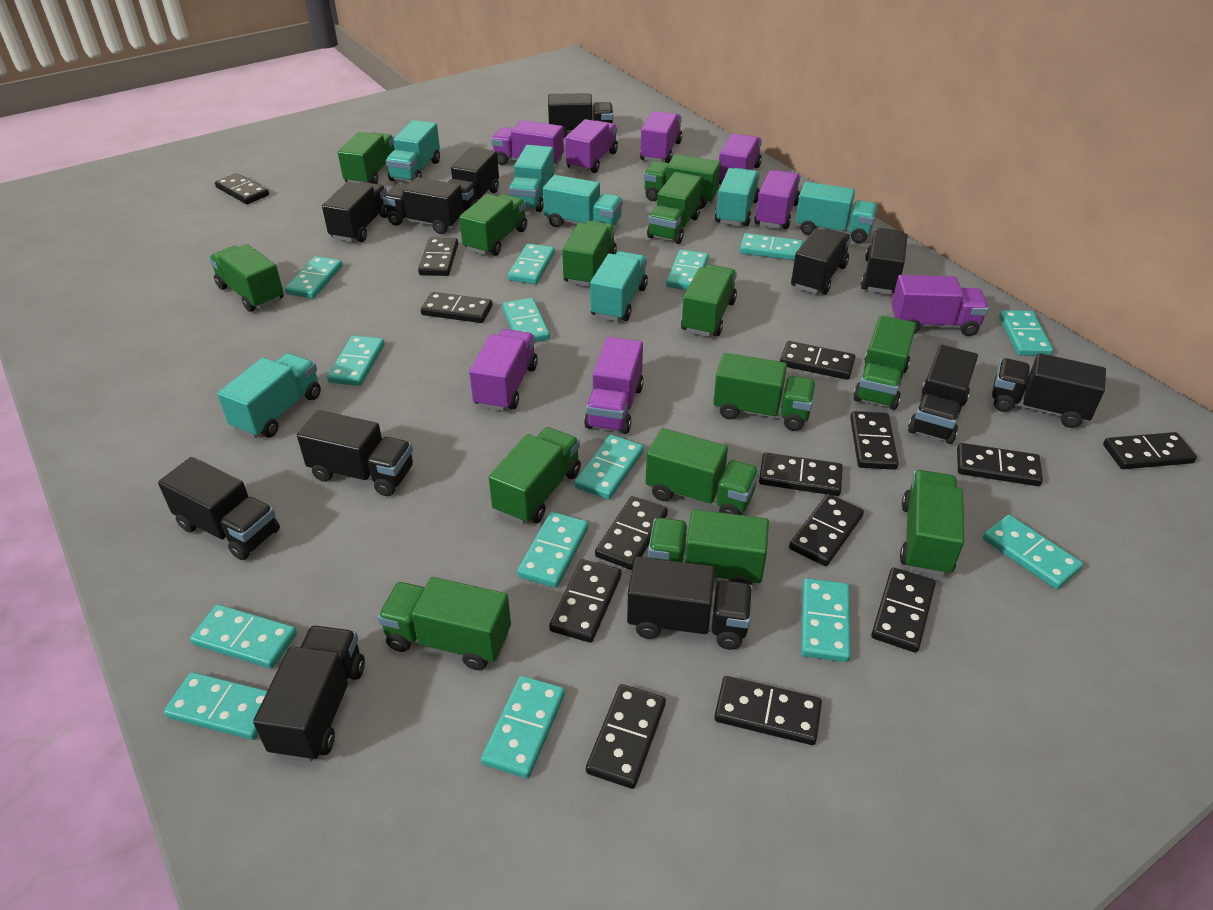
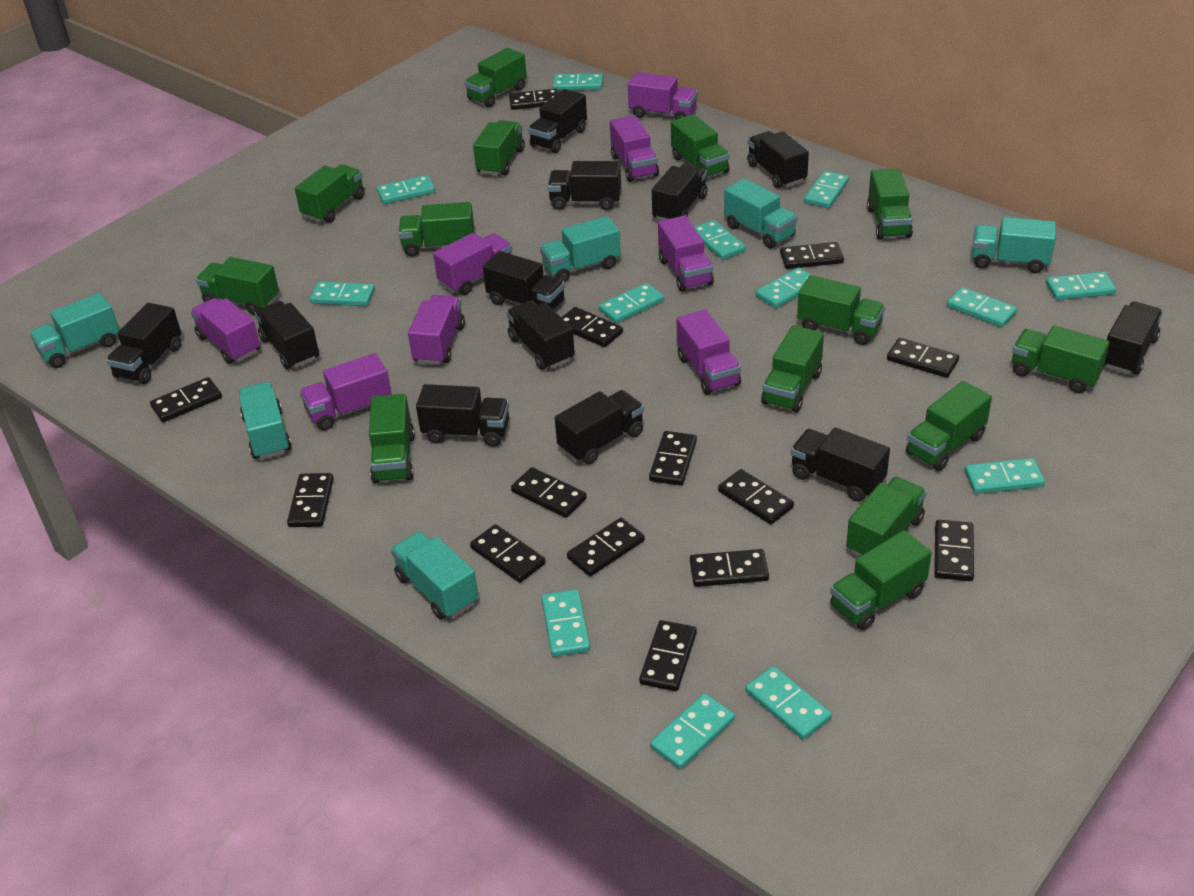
turquoise domino: [164,672,267,740] [190,604,297,669] [285,256,342,299] [327,335,385,386] [481,676,565,778] [502,298,550,342] [508,243,555,284] [517,512,588,588] [575,435,644,500] [666,250,709,290] [740,233,803,261] [801,578,850,662] [983,515,1083,589] [999,310,1053,356] = 14 -> [310,281,375,306] [377,175,435,204] [542,589,590,657] [553,73,603,90] [599,283,664,323] [650,693,735,769] [694,220,746,260] [745,666,832,740] [756,267,811,308] [804,171,849,208] [947,287,1017,327] [965,458,1045,494] [1046,272,1116,300] = 13
turquoise truck: [217,353,321,438] [386,120,440,182] [509,145,554,212] [543,175,623,227] [590,251,648,321] [715,168,760,226] [796,182,878,243] = 7 -> [29,293,120,368] [239,382,292,459] [391,531,479,620] [540,216,621,282] [724,178,797,248] [972,217,1056,273] = 6

